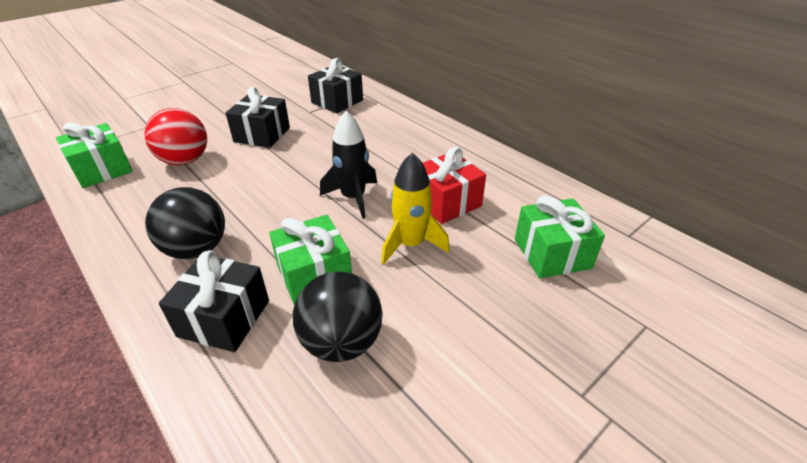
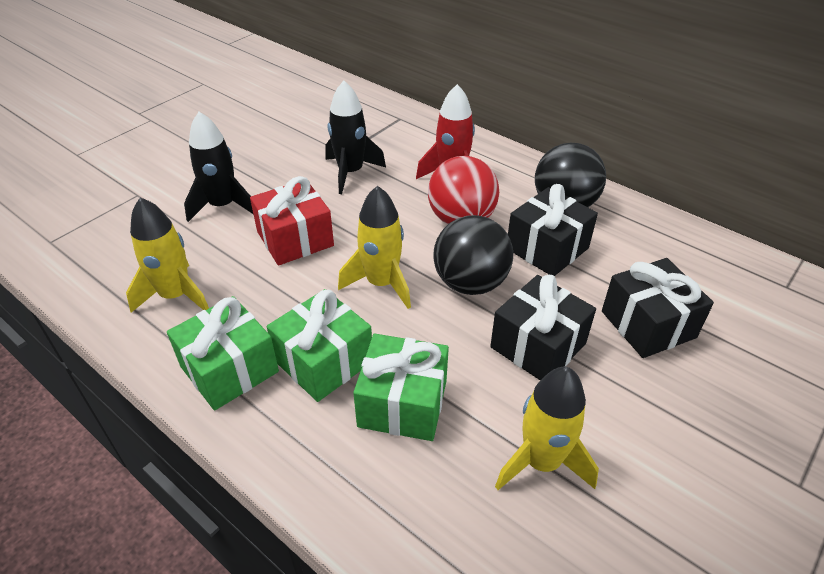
black rocket: [320,111,377,219] = 1 -> [184,112,253,222] [325,81,386,194] = 2
red rocket: none = 0 -> [416,84,475,179] = 1
yellow rocket: [381,152,450,265] = 1 -> [126,197,209,313] [338,186,411,309] [495,367,599,490] = 3

